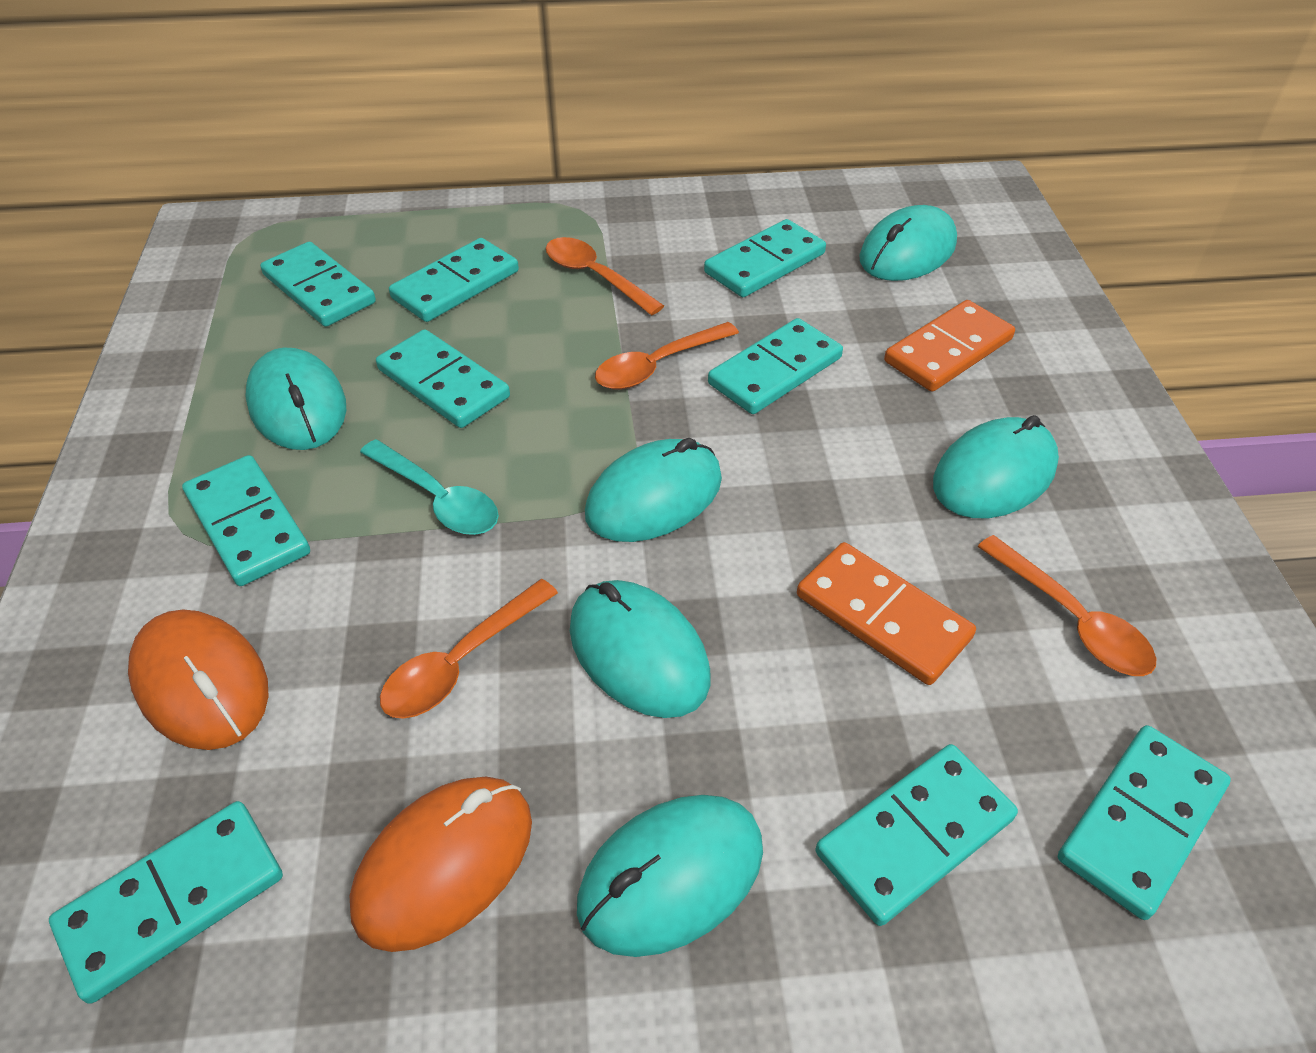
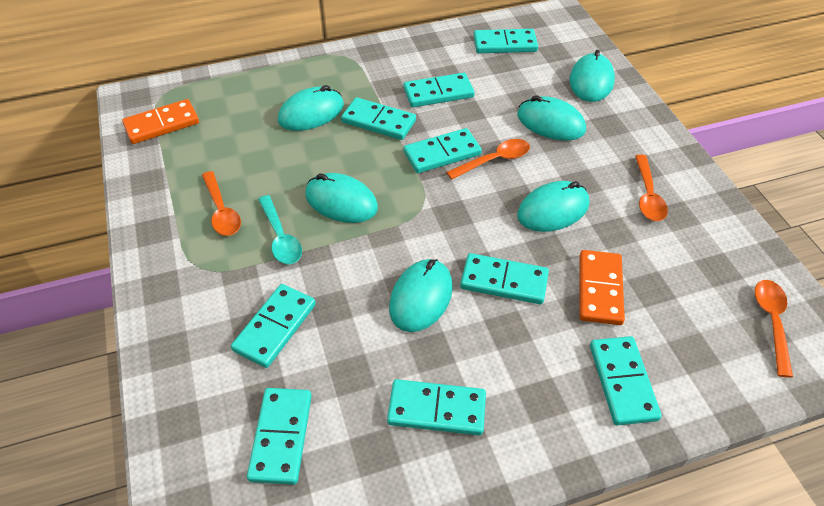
orange mouse: [128,610,269,750] [350,777,532,952] = 2 -> none = 0

